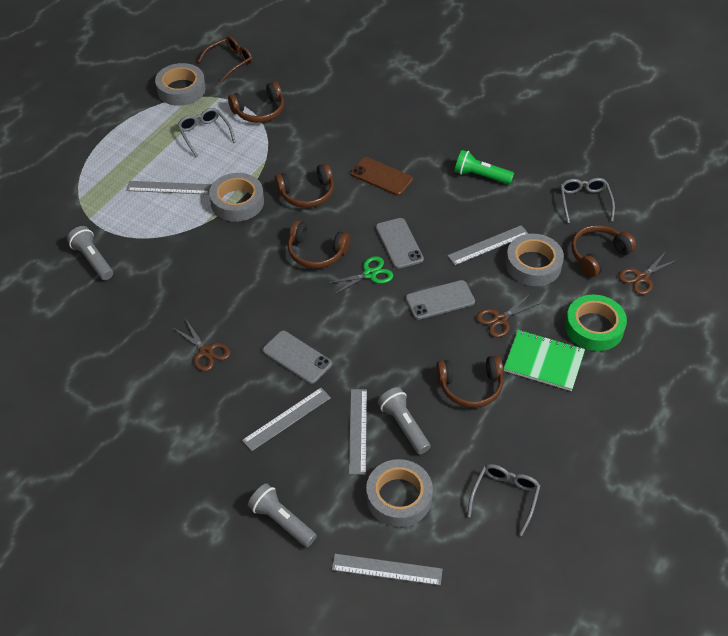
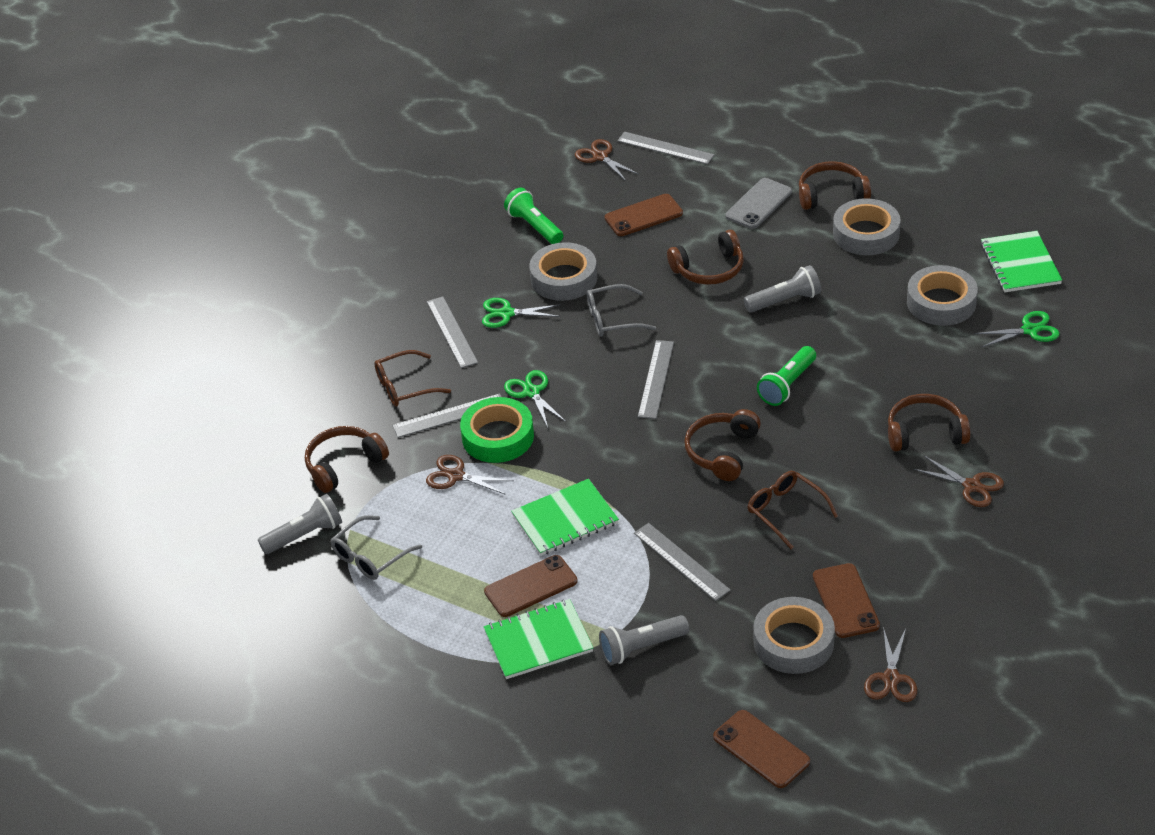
brown glasses: [197,36,252,82] = 1 -> [374,350,451,406] [747,471,838,549] = 2
brown phone: [351,157,413,196] = 1 -> [484,555,578,617] [605,194,683,236] [713,710,810,788] [813,563,880,638] = 4
brown scissors: [172,318,230,371] [476,293,541,337] [619,253,677,295] = 3 -> [426,455,514,495] [575,139,640,181] [864,627,917,702] [914,456,1004,507] = 4
green flashlight: [454,150,514,184] = 1 -> [504,188,563,244] [757,346,816,406] = 2
green notebook: [504,330,585,391] = 1 -> [484,599,593,679] [512,479,619,556] [981,231,1062,292] = 3
green scissors: [327,256,393,295] = 1 -> [482,298,561,328] [504,370,566,427] [974,311,1060,348] = 3
grey glasses: [177,108,236,157] [467,464,540,536] [560,178,615,223] = 3 -> [331,515,422,580] [587,284,656,336] = 2
grey phone: [263,331,332,384] [376,218,424,269] [406,280,475,320] = 3 -> [725,178,792,229] = 1

